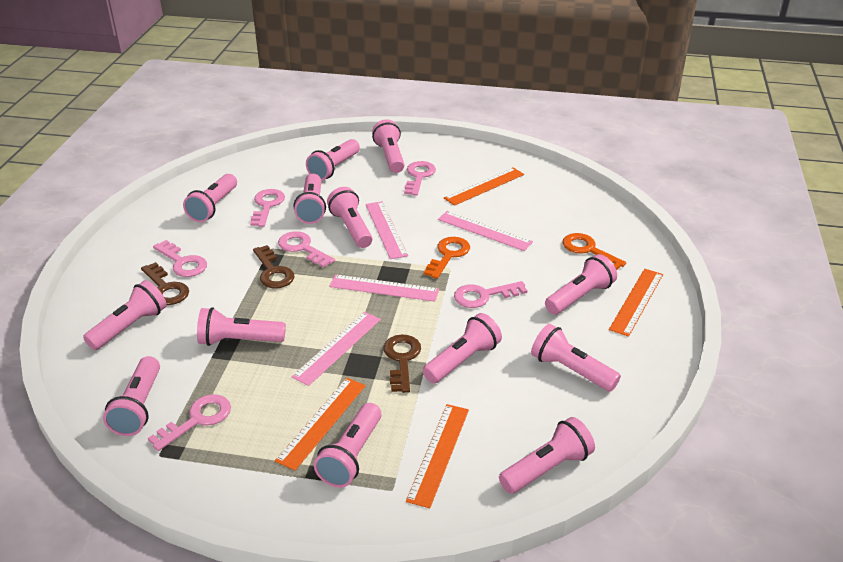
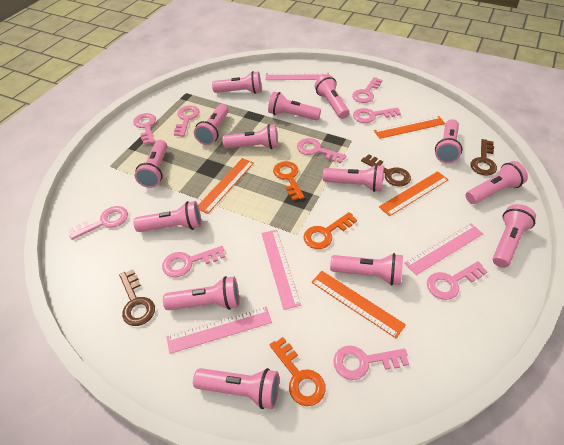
orange key: [424,237,470,279] [562,233,626,270] = 2 -> [270,337,325,406] [273,161,305,200] [303,212,357,249] = 3
pink flashlight: [83,280,167,350] [103,356,160,436] [183,174,237,222] [197,307,286,346] [294,174,326,224] [306,139,360,181] [314,403,382,488] [327,187,373,248] [372,119,404,173] [423,313,502,383] [499,417,595,494] [531,324,621,392] [545,254,617,315] = 13 -> [133,201,201,232] [135,140,167,188] [163,276,239,310] [193,368,279,409] [194,104,229,145] [212,71,262,94] [222,124,278,149] [268,92,321,121] [315,75,349,119] [323,164,384,192] [330,253,403,286] [435,119,462,163] [466,161,528,204] [493,204,536,268] = 14
pink key: [148,394,231,451] [153,240,207,277] [250,189,285,227] [278,231,335,268] [404,161,436,196] [454,281,527,308] = 6 -> [68,206,128,240] [133,113,156,145] [162,246,225,277] [174,105,200,137] [297,138,346,163] [333,345,409,380] [352,77,382,103] [353,107,401,123] [427,261,488,300] = 9

